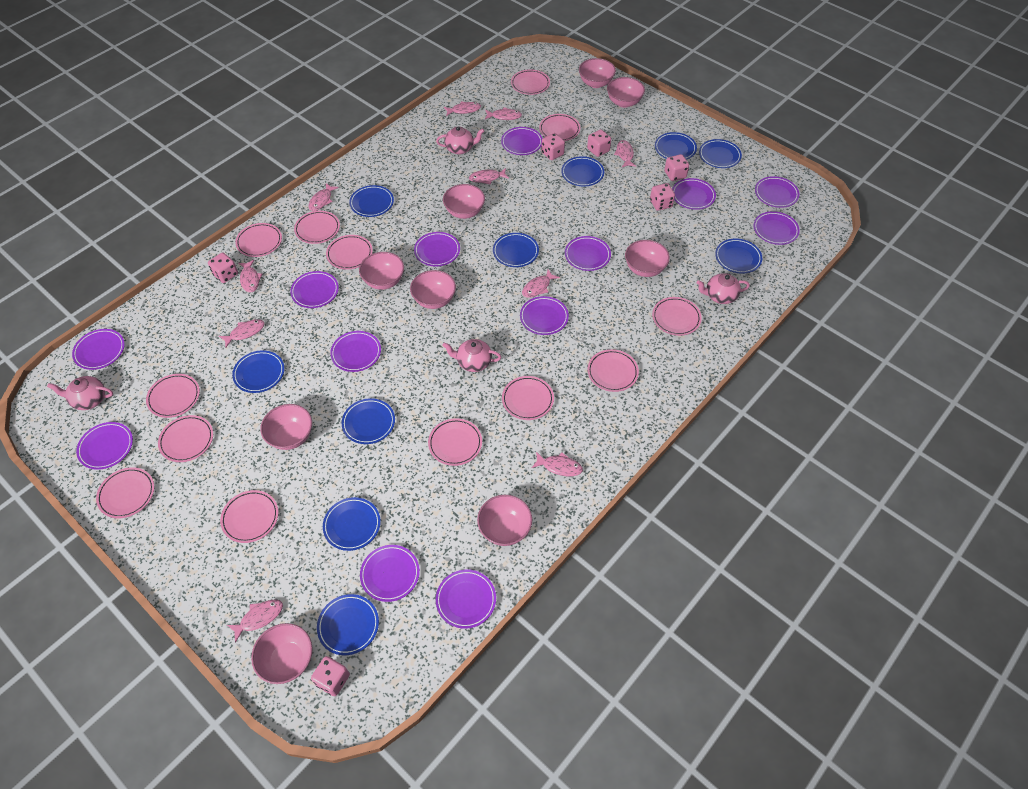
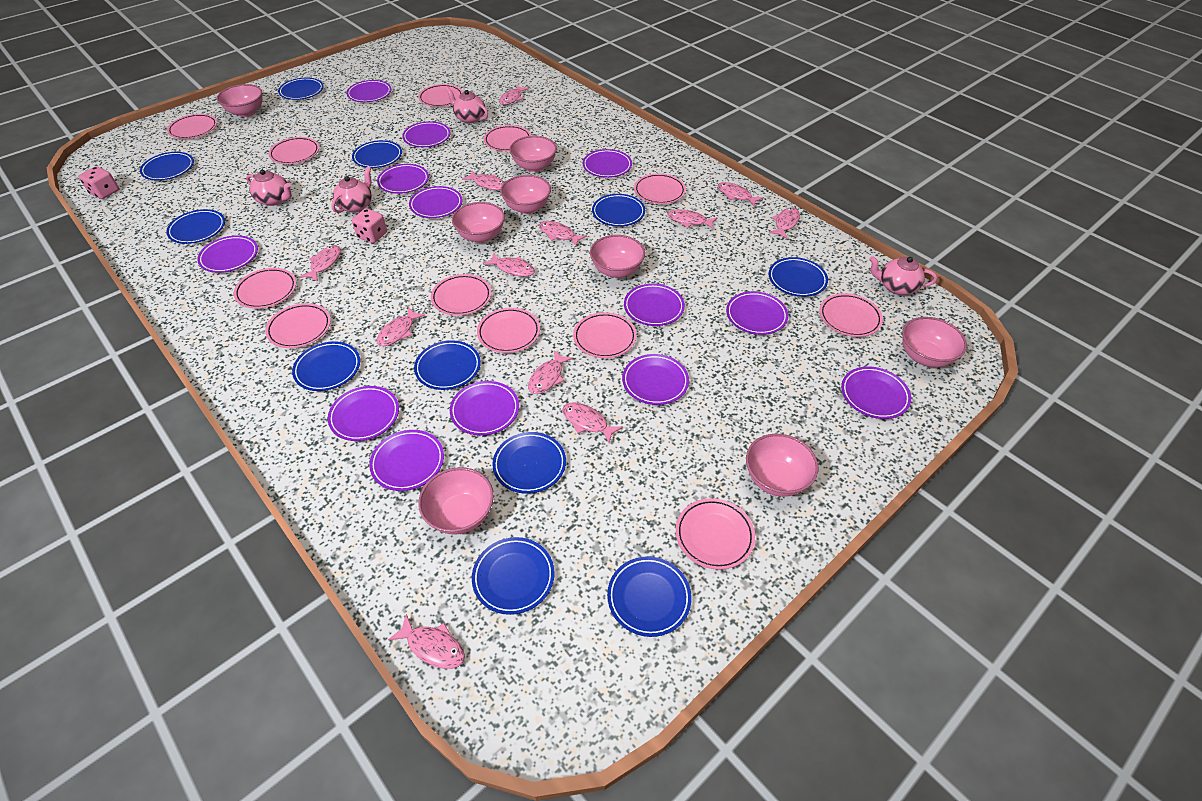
blue plate: [232,350,284,393] [317,594,379,655] [323,497,381,551] [342,398,395,444] [349,185,394,217] [493,233,539,267] [561,156,604,186] [655,132,697,160] [699,139,742,168] [715,238,762,274] = 10 -> [140,152,194,181] [166,209,225,244] [278,78,324,100] [292,342,360,391] [352,140,402,168] [414,340,481,390] [472,537,555,615] [492,432,566,494] [592,194,645,227] [607,556,692,637] [769,257,828,297] = 11
pink bowl: [251,623,312,684] [260,404,312,450] [359,252,404,290] [410,270,456,309] [443,184,485,219] [477,495,532,546] [579,58,616,88] [607,77,645,108] [625,240,670,277] = 9 -> [217,84,262,117] [418,467,494,535] [452,202,505,243] [500,175,551,214] [510,136,557,172] [590,235,645,278] [746,434,819,497] [902,317,967,367] = 8
pink dice: [208,253,238,283] [311,656,350,696] [541,133,565,160] [587,129,611,157] [650,183,675,211] [664,154,689,181] = 6 -> [79,166,119,199] [352,209,387,243] = 2
pink fish: [219,319,265,348] [227,599,283,643] [238,260,262,292] [309,183,339,211] [444,101,481,116] [469,168,509,185] [485,107,522,120] [522,269,560,298] [532,452,583,476] [614,140,636,167] = 10 -> [300,245,341,282] [376,308,425,346] [388,614,465,669] [462,170,504,190] [483,253,535,277] [499,85,529,105] [528,350,573,394] [539,221,587,246] [562,403,623,443] [667,209,718,229] [718,182,763,206] [769,207,800,239] = 12
pink plate: [96,467,154,518] [146,374,200,418] [158,415,213,462] [220,490,279,543] [235,223,282,257] [294,211,340,244] [326,235,373,270] [428,418,482,466] [502,376,554,420] [511,69,550,95] [539,114,580,141] [587,349,639,392] [652,297,702,336] = 13 -> [167,114,217,139] [234,268,296,309] [265,303,331,348] [269,137,319,164] [418,84,463,107] [431,274,491,316] [477,308,540,353] [484,125,531,151] [573,312,637,358] [634,173,686,204] [676,498,755,570] [820,293,883,337] = 12

